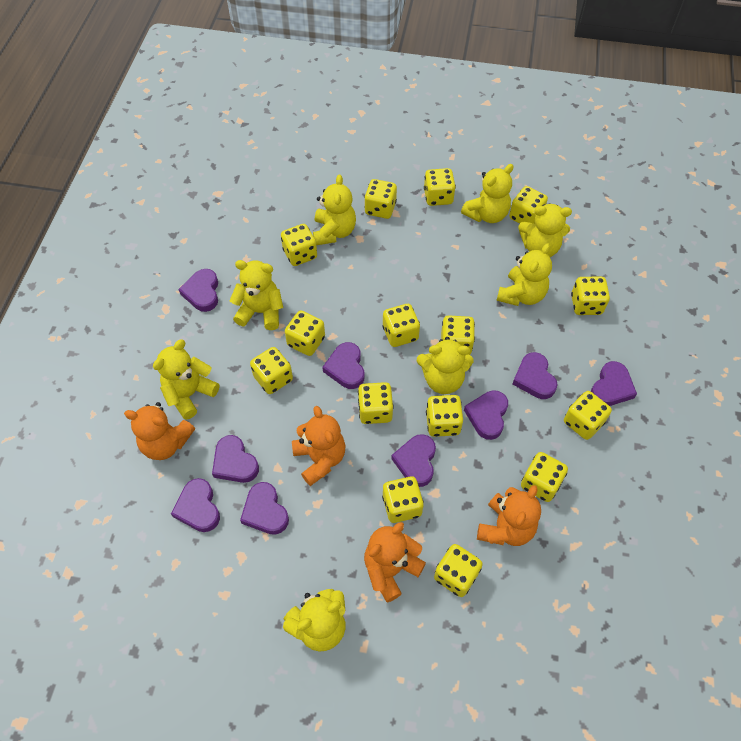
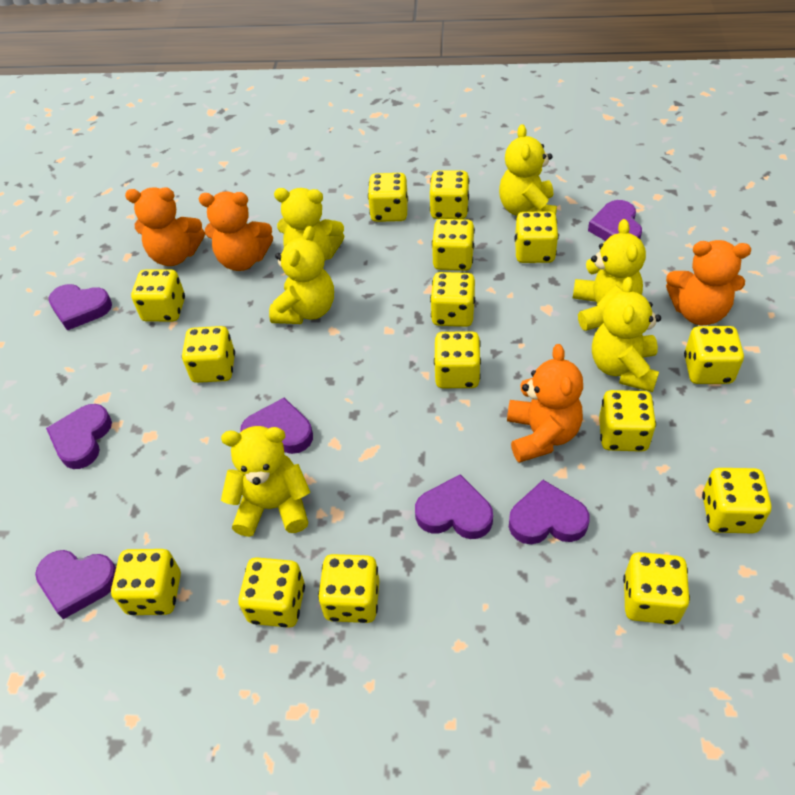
purple heart: [171,478,220,532] [178,269,218,312] [212,435,259,483] [240,482,289,535] [322,342,365,389] [391,434,436,487] [464,390,508,440] [513,352,557,399] [591,361,637,406] = 9 -> [35,550,116,619] [46,404,112,469] [48,284,112,330] [240,397,313,454] [415,474,493,539] [509,480,590,544] [588,200,642,241] = 7
yellow teddy bear: [153,340,219,420] [230,260,283,330] [283,589,346,652] [313,175,356,245] [417,337,474,394] [461,164,513,223] [496,243,552,306] [518,203,572,257] = 8 -> [221,426,310,537] [269,226,334,324] [274,188,345,261] [499,124,557,216] [573,219,646,331] [592,277,661,392] = 6

